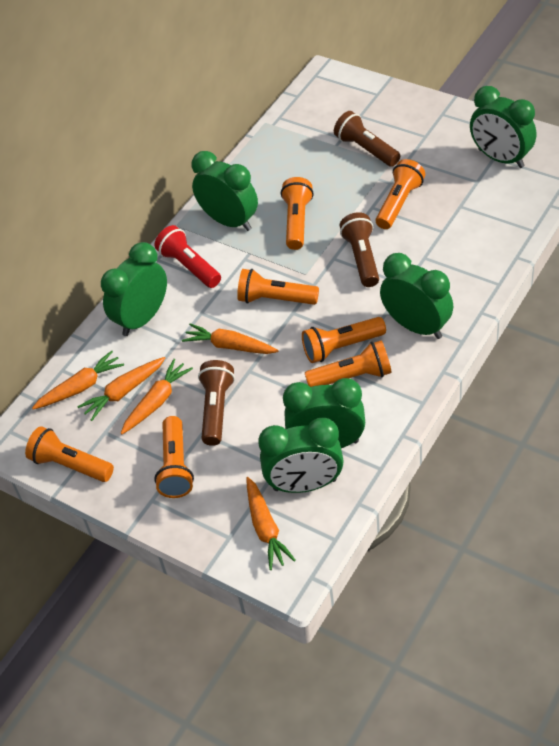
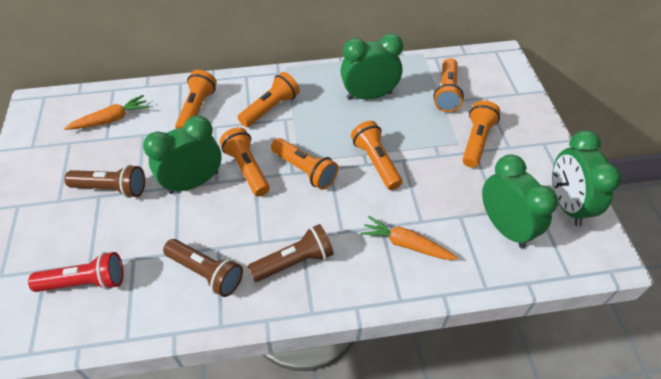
green clock: [101,242,167,336] [192,151,258,231] [258,418,344,493] [283,378,365,448] [380,253,453,339] [470,86,536,168] = 6 -> [143,116,222,194] [341,34,403,100] [482,154,558,248] [553,130,621,226] = 4
orange carrot: [32,351,124,409] [77,357,165,421] [121,359,193,434] [182,323,279,354] [246,477,296,570] = 5 -> [64,95,149,130] [360,216,458,260] = 2

